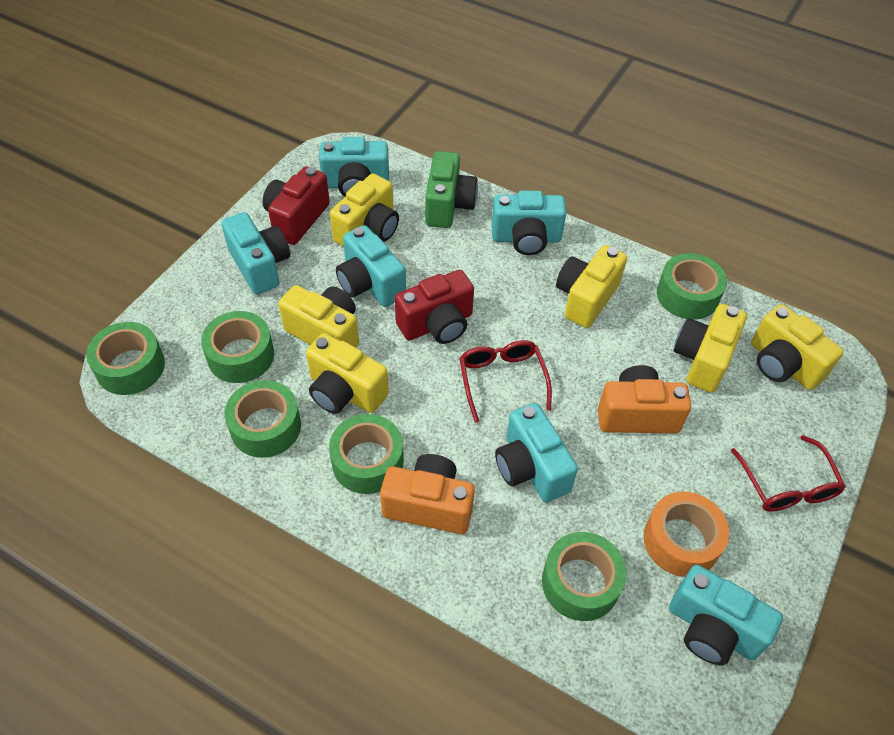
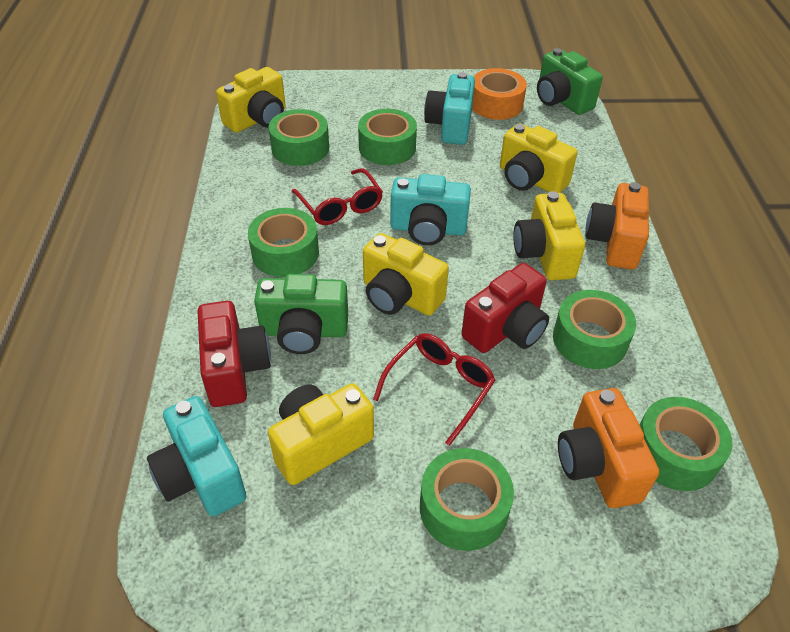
green camera: [425,151,478,228] = 1 -> [254,274,348,354] [537,48,603,115] = 2
turquoise camera: [221,212,290,295] [319,137,389,197] [336,225,406,307] [491,191,566,255] [495,403,578,502] [669,565,783,665] = 6 -> [147,396,246,517] [390,174,471,245] [424,72,475,145] = 3
yellow camera: [278,285,359,348] [306,333,389,414] [330,173,399,247] [556,245,627,328] [674,304,747,393] [751,304,844,390] = 6 -> [216,67,286,133] [268,383,374,485] [363,233,449,316] [500,123,578,193] [513,191,585,280] = 5

